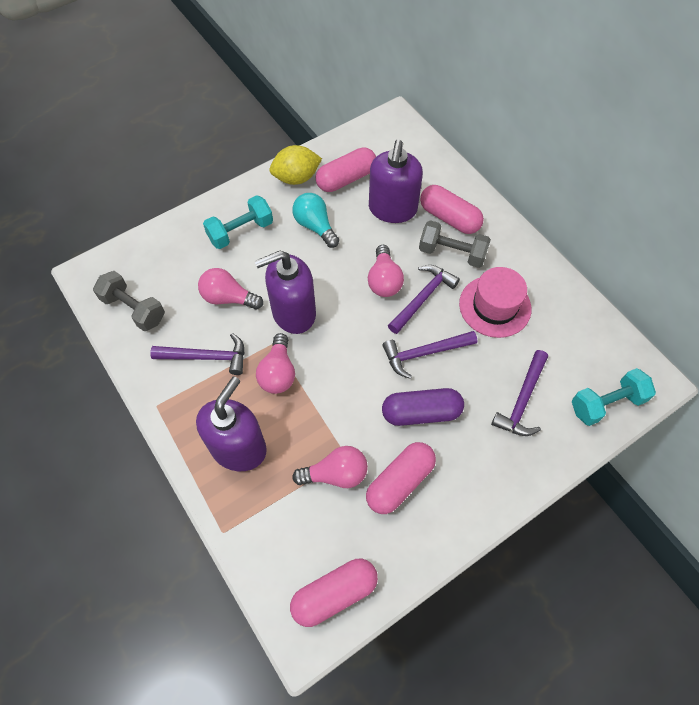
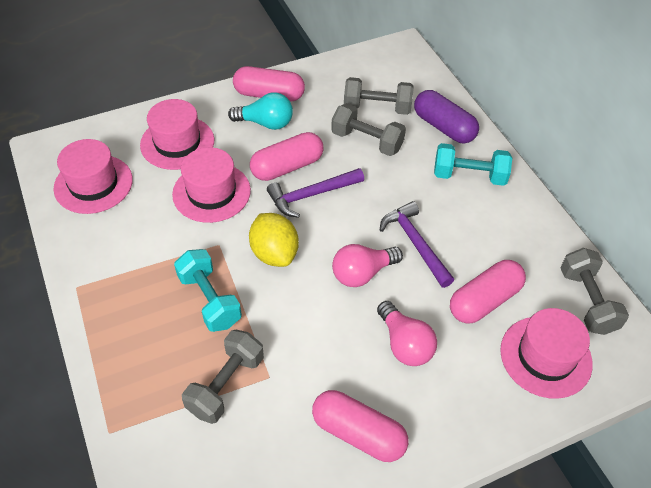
grey dumbbell: [93,271,165,331] [419,220,491,268] = 2 -> [182,330,264,424] [331,103,406,156] [344,77,414,115] [561,248,629,335] = 4
pink hat: [459,267,531,338] = 1 -> [54,139,133,214] [140,99,214,170] [172,147,251,223] [500,308,593,399] = 4
pink light bulb: [198,268,263,310] [256,333,295,394] [292,446,368,488] [368,245,404,297] = 4 -> [332,244,403,287] [377,301,437,366] = 2
purple hammer: [150,333,245,375] [382,331,477,379] [388,265,460,334] [491,350,548,436] = 4 -> [267,168,364,218] [380,201,454,288] = 2
purple soap dispenser: [196,376,267,471] [255,251,316,334] [369,140,423,223] = 3 -> none = 0

